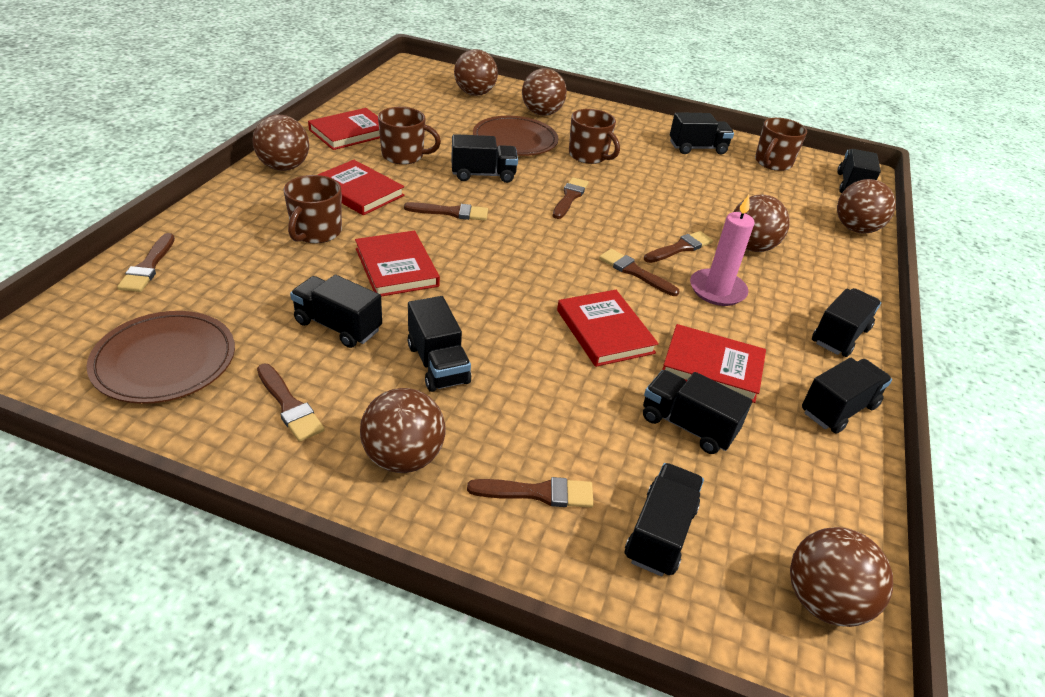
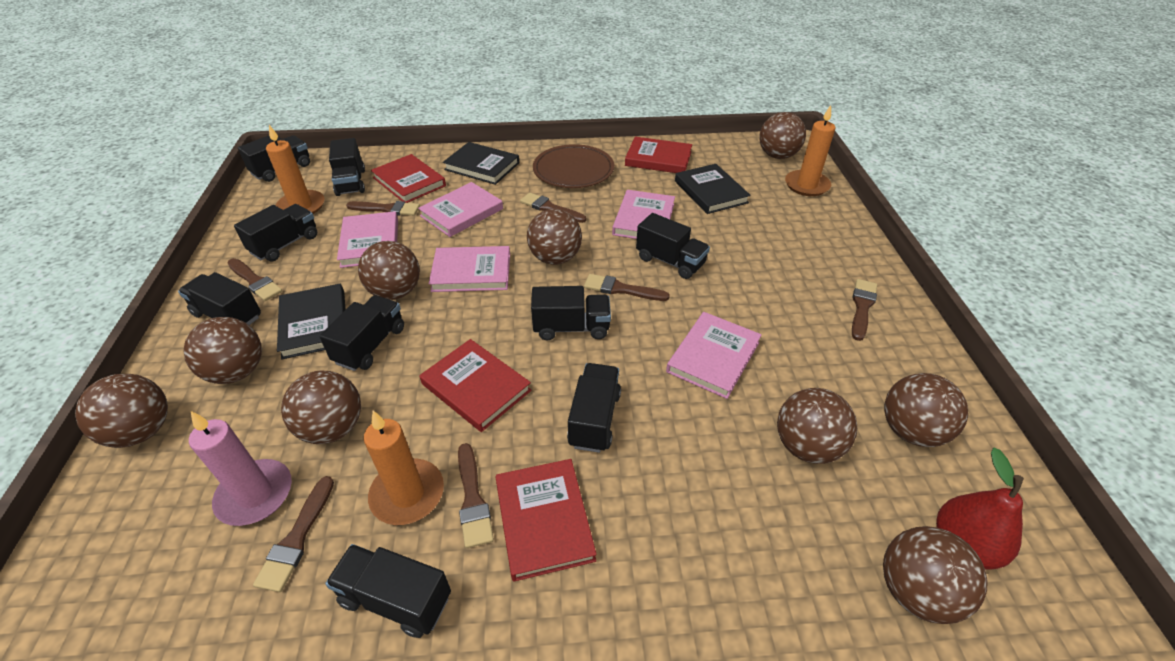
black book: none = 0 -> [277,284,346,359] [443,142,519,185] [675,164,751,214] = 3
brown ball: [253,115,309,171] [360,388,446,473] [454,49,498,96] [522,68,567,116] [734,195,790,252] [790,527,893,627] [837,179,896,233] = 7 -> [75,374,168,448] [183,317,262,384] [281,371,361,444] [358,241,420,300] [527,209,582,265] [759,112,806,159] [777,388,857,464] [883,526,988,624] [884,373,968,447] = 9
brown mug: [284,175,342,244] [378,107,441,165] [569,109,620,164] [755,118,807,171] = 4 -> none = 0
brown plate: [87,311,235,404] [473,116,558,156] = 2 -> [533,144,614,188] = 1
orange candle: none = 0 -> [266,125,325,214] [364,411,444,525] [785,105,835,196] = 3
pink book: none = 0 -> [337,211,398,268] [418,182,503,237] [429,246,510,292] [612,190,675,239] [666,312,762,399] = 5
red book: [308,108,380,150] [318,160,404,215] [355,231,440,296] [557,290,659,367] [662,324,766,403] = 5 -> [371,154,446,203] [419,339,531,432] [495,459,597,582] [625,137,692,173] = 4
red pear: none = 0 -> [936,448,1024,569] = 1

